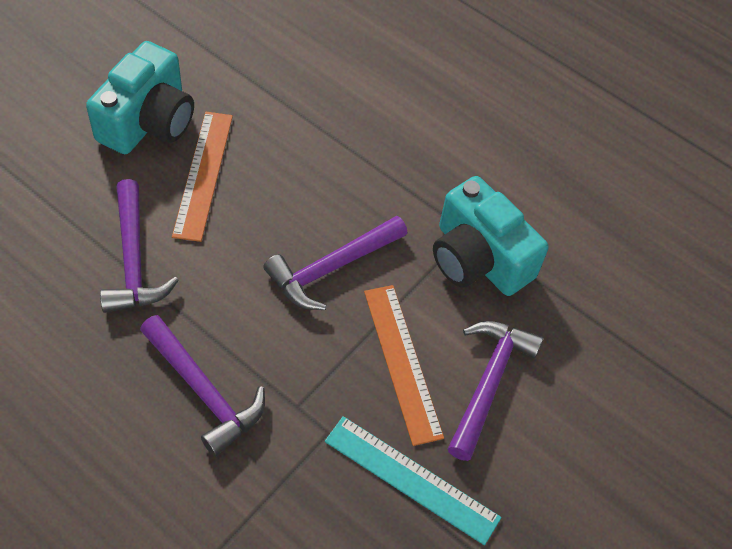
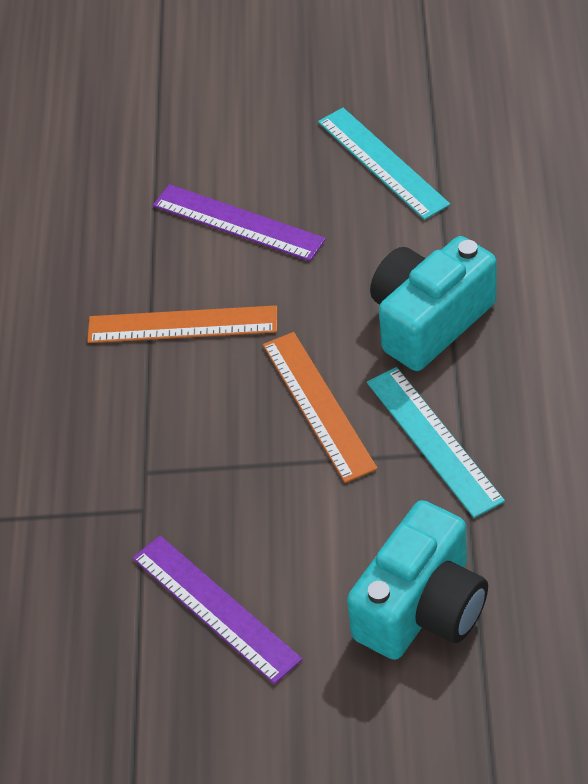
purple hammer: [100,179,179,313] [140,315,265,456] [263,216,407,310] [448,321,543,461] = 4 -> none = 0
purple ruler: none = 0 -> [133,536,303,684] [153,184,326,261] = 2
turquoise ruler: [325,416,501,545] = 1 -> [318,108,450,220] [367,367,505,518] = 2

